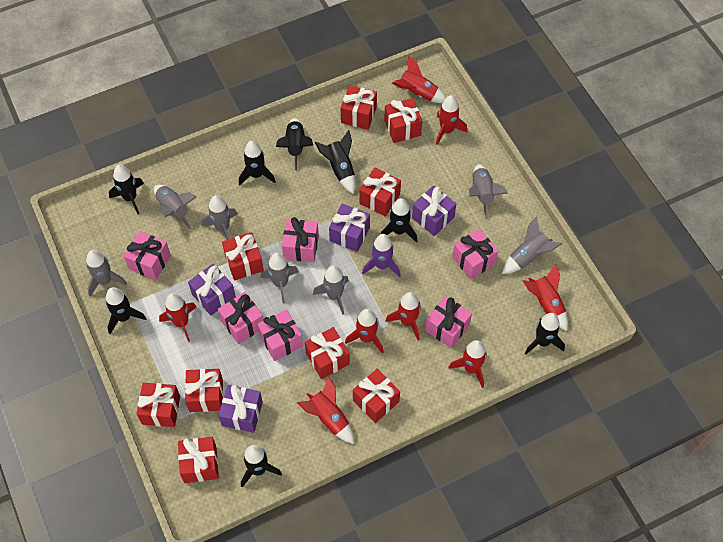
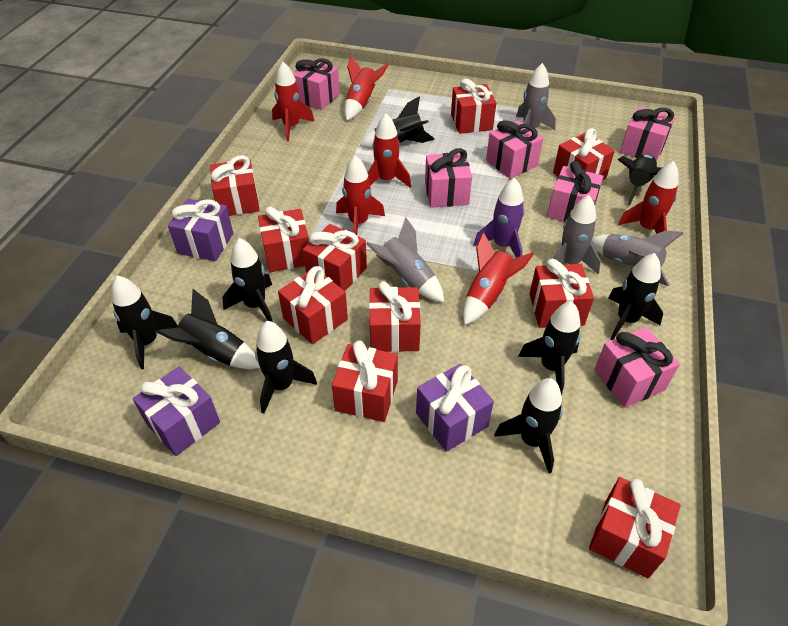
black rocket: [106,287,147,334] [109,165,144,214] [239,141,276,186] [241,445,282,488] [276,118,313,171] [315,130,355,194] [381,198,417,243] [525,313,565,354] = 8 -> [112,276,178,369] [156,289,260,369] [222,238,273,322] [255,321,317,414] [359,96,435,149] [494,378,563,473] [518,301,581,396] [608,253,663,340] [618,154,662,206] = 9
grey rocket: [86,250,127,297] [154,185,197,230] [202,195,237,240] [260,253,299,303] [313,265,349,315] [469,164,508,219] [502,216,562,274] = 7 -> [366,217,444,303] [516,63,556,130] [552,195,601,274] [591,231,683,287] = 4
purple gift: [188,264,236,315] [218,385,263,433] [329,203,370,252] [412,186,456,236] = 4 -> [133,366,220,456] [168,198,233,261] [416,364,494,452] = 3
red gift: [137,383,180,427] [178,437,219,483] [185,369,223,412] [222,232,264,281] [305,327,350,379] [341,85,377,130] [353,369,400,423] [359,168,401,216] [384,98,422,143] = 9 -> [210,155,260,216] [258,206,309,272] [278,266,348,344] [303,224,367,291] [332,340,398,422] [369,281,421,352] [451,79,496,134] [529,259,594,328] [553,128,615,180] [589,477,680,578] = 10
red rocket: [159,293,197,342] [297,376,354,444] [345,309,383,353] [385,292,421,340] [391,55,446,103] [436,95,467,145] [449,340,487,388] [523,264,568,331] = 8 -> [272,62,315,142] [336,155,385,235] [344,56,389,121] [368,113,411,188] [463,232,534,325] [618,161,679,234] = 6

